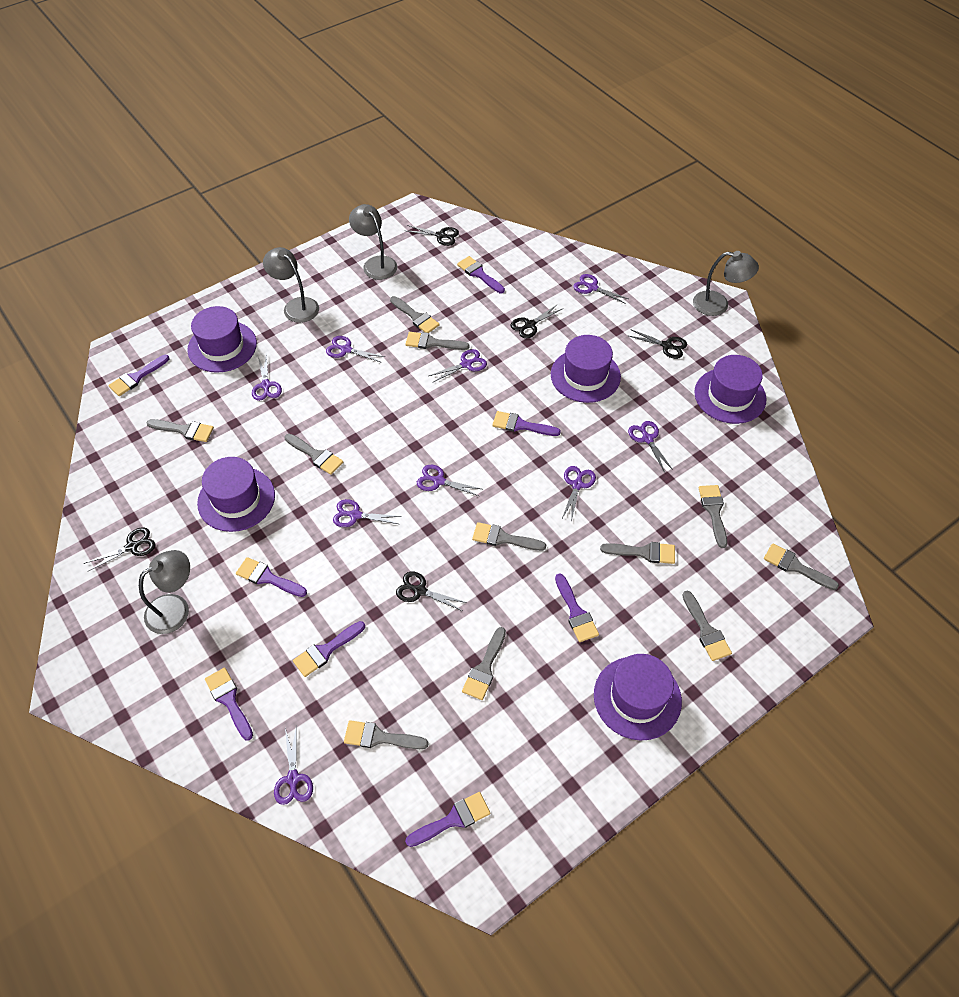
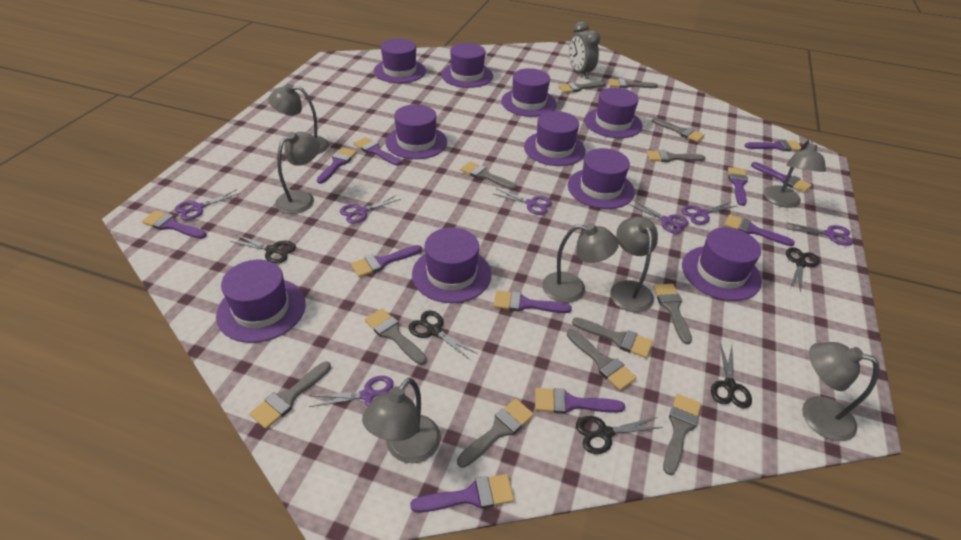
grey brush: [147,419,214,442] [285,434,343,475] [344,720,429,749] [390,296,440,333] [405,332,470,350] [462,627,506,700] [472,522,546,551] [600,542,675,564] [682,591,732,661] [699,485,727,548] [764,543,839,590] = 11 -> [250,362,331,429] [365,309,427,365] [457,399,534,468] [460,161,517,190] [558,81,606,93] [567,329,637,391] [572,317,653,358] [608,79,658,88] [647,150,705,162] [652,118,705,142] [653,284,692,344] [663,394,701,475] = 12
grey clock: none = 0 -> [569,22,600,79] = 1
grey lamp: [139,550,190,634] [263,247,319,323] [349,204,397,280] [693,251,759,316] = 4 -> [268,84,329,154] [275,132,320,214] [362,378,441,463] [542,223,619,303] [610,216,658,312] [764,140,826,208] [802,342,879,441] = 7
purple brush: [108,355,169,396] [205,668,253,741] [236,557,307,597] [293,621,365,677] [405,792,490,847] [457,256,505,293] [492,411,561,436] [555,573,599,642] = 8 -> [142,210,206,239] [317,147,357,184] [351,245,422,277] [354,137,401,166] [410,474,514,513] [494,290,572,313] [535,388,625,414] [724,214,795,246] [728,167,748,206] [745,140,801,151] [751,162,812,193] = 11
purple hat: [187,306,257,373] [197,457,275,532] [551,335,621,403] [594,654,682,740] [694,355,767,424] = 5 -> [216,260,306,343] [374,39,426,83] [385,104,447,159] [412,227,491,303] [441,43,493,88] [501,68,557,117] [524,111,585,166] [568,148,635,209] [585,88,643,138] [682,227,762,301] = 10
purple scissors: [252,353,282,401] [274,728,313,805] [326,336,385,363] [333,499,402,527] [417,465,481,496] [429,349,487,383] [562,466,596,522] [573,274,628,304] [628,421,673,473] = 9 -> [175,189,241,220] [309,376,394,407] [340,195,401,224] [494,188,552,215] [629,200,689,234] [681,202,737,225] [786,222,853,246] = 7

